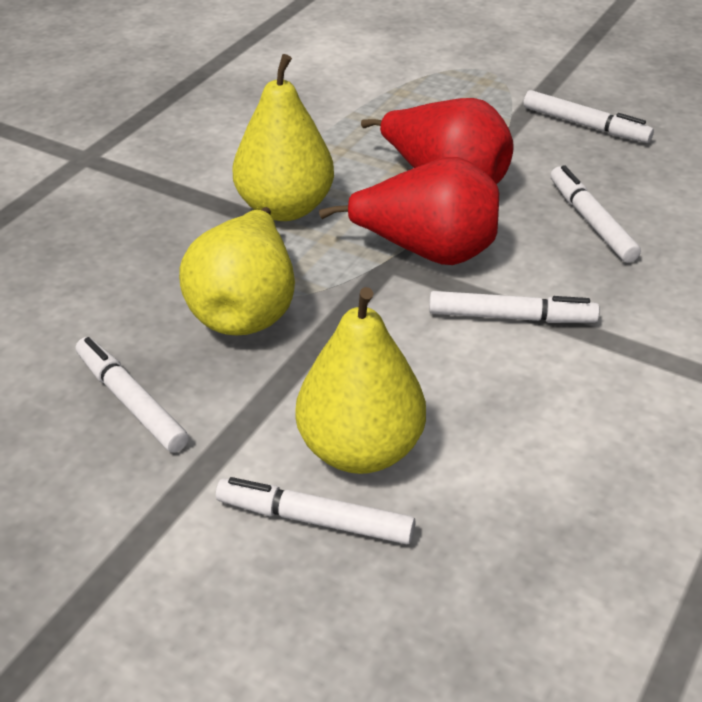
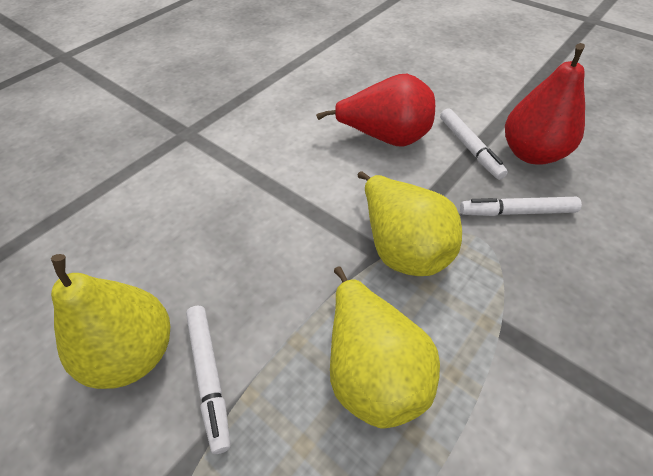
white marker: [76,337,189,452] [216,477,415,544] [429,291,600,323] [523,90,654,143] [550,165,641,263] = 5 -> [186,306,231,454] [440,108,508,180] [460,197,582,216] = 3

